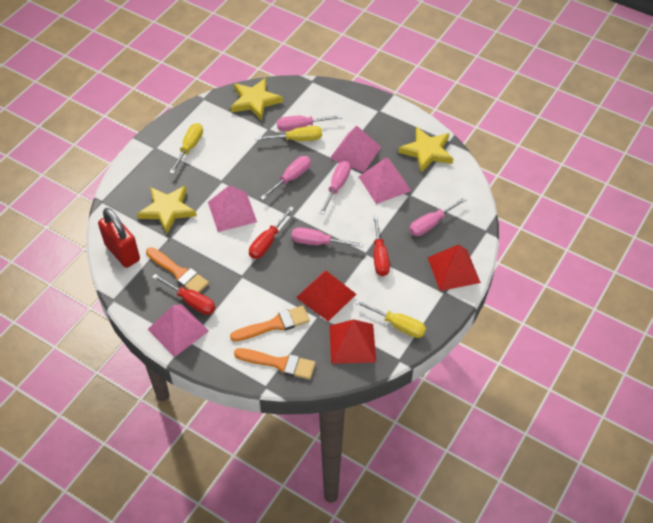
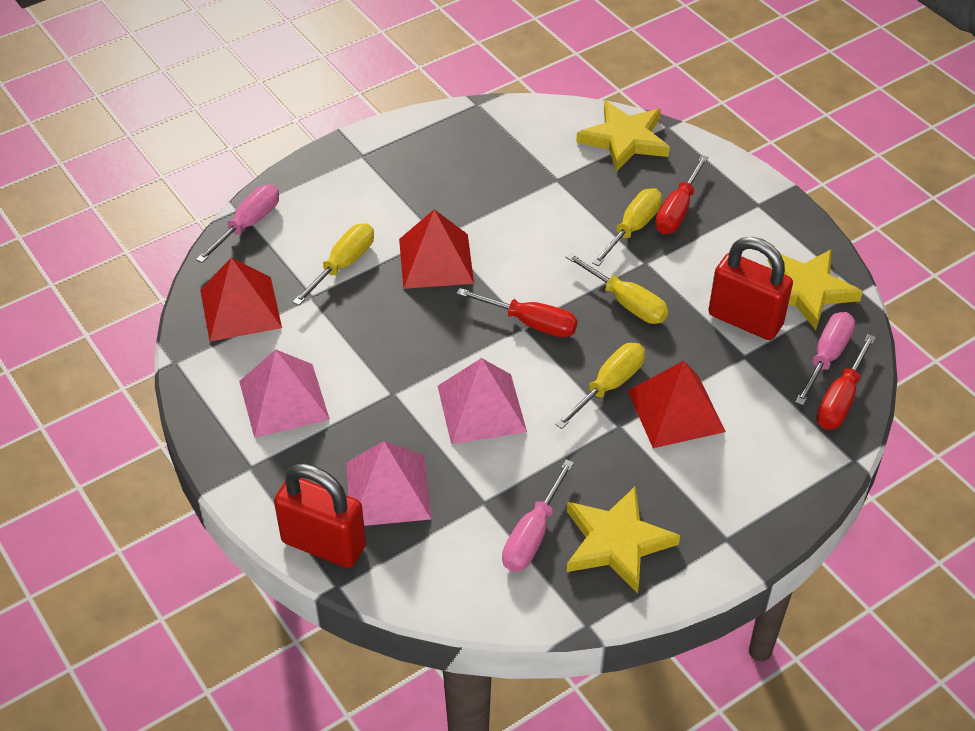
orange brush: [146,247,209,293] [230,306,310,341] [234,348,316,380] = 3 -> none = 0
pink pyramid: [147,304,209,357] [208,186,257,232] [330,126,381,172] [359,157,411,204] = 4 -> [239,350,330,438] [346,441,431,526] [438,358,527,444] = 3
pink screwdriver: [260,156,311,200] [277,115,342,131] [291,227,364,247] [320,161,351,215] [409,197,467,236] = 5 -> [196,184,279,263] [502,459,574,572] [795,312,855,405] = 3
red padlock: [98,208,140,268] = 1 -> [274,464,366,568] [709,237,793,340] = 2
yellow screwdriver: [169,123,203,174] [255,126,322,141] [355,300,426,338] = 3 -> [293,223,374,305] [555,343,645,429] [566,253,668,324] [592,188,662,266] = 4

